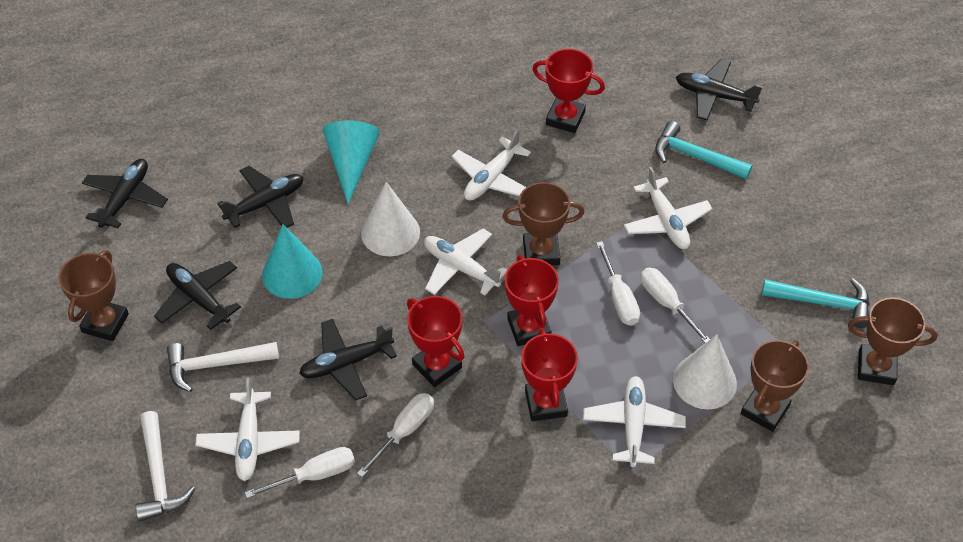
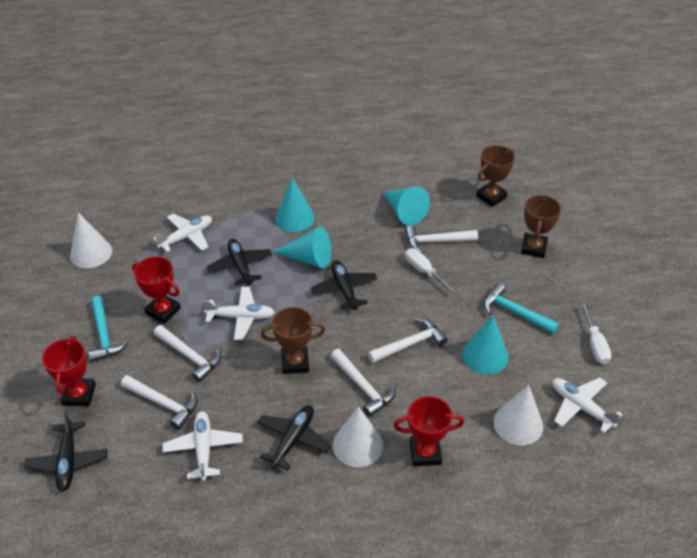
black plane: [82,159,168,228] [154,261,241,330] [217,166,303,228] [299,319,397,401] [676,59,763,120] = 5 -> [24,411,108,492] [207,239,272,286] [257,405,331,470] [311,260,377,310] = 4
brown trophy: [59,250,129,341] [502,182,585,265] [741,340,809,432] [848,297,938,385] = 4 -> [261,307,325,374] [476,145,515,207] [521,195,561,258] = 3
red trophy: [407,296,465,387] [505,255,559,346] [521,328,578,421] [532,49,605,133] = 4 -> [42,336,96,406] [132,256,181,324] [394,396,464,466] = 3
turquoise cone: [262,224,323,299] [323,120,380,204] = 2 -> [273,226,331,269] [275,177,315,232] [383,186,430,226] [462,315,509,374] = 4
white cone: [361,182,420,256] [673,335,737,409] = 2 -> [70,212,112,268] [333,406,383,467] [493,385,543,445] = 3
white hammer: [136,411,195,522] [167,342,279,392] = 2 -> [121,375,198,430] [154,325,222,382] [330,349,396,417] [368,318,448,363] [405,226,478,254] = 5
white plane: [195,378,300,481] [424,229,507,295] [452,129,531,200] [583,376,686,467] [624,167,713,249] = 5 -> [153,214,212,252] [163,411,243,481] [203,287,275,340] [552,377,623,433] = 4
white screwdriver: [245,447,355,498] [357,393,434,477] [596,241,640,325] [641,268,710,343] = 4 -> [405,248,457,294] [581,303,612,364] = 2

